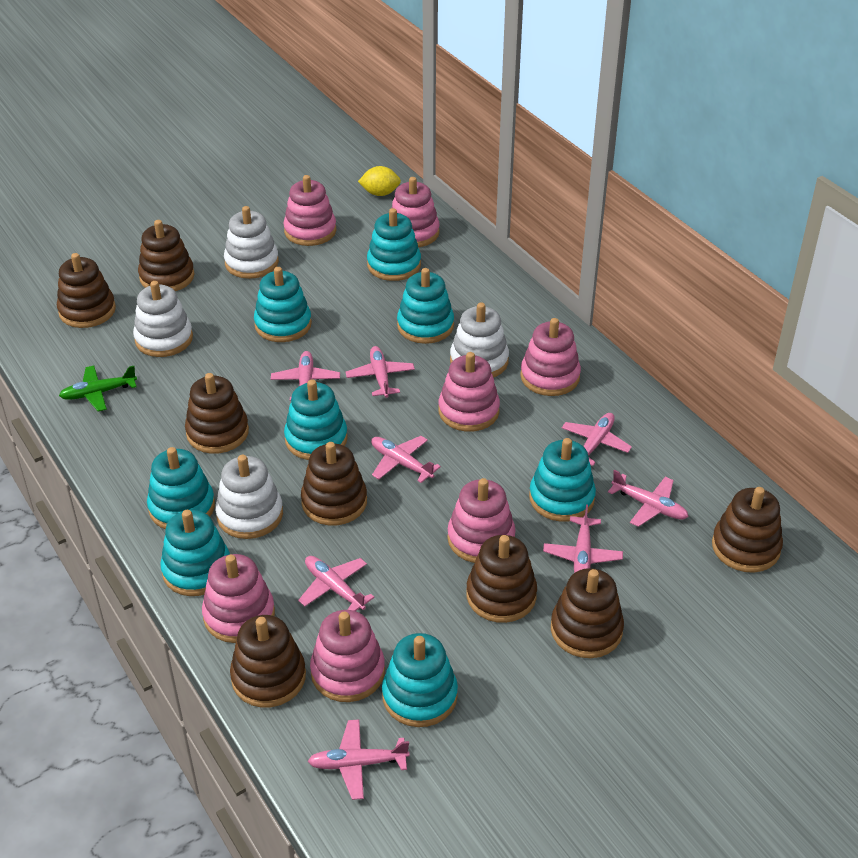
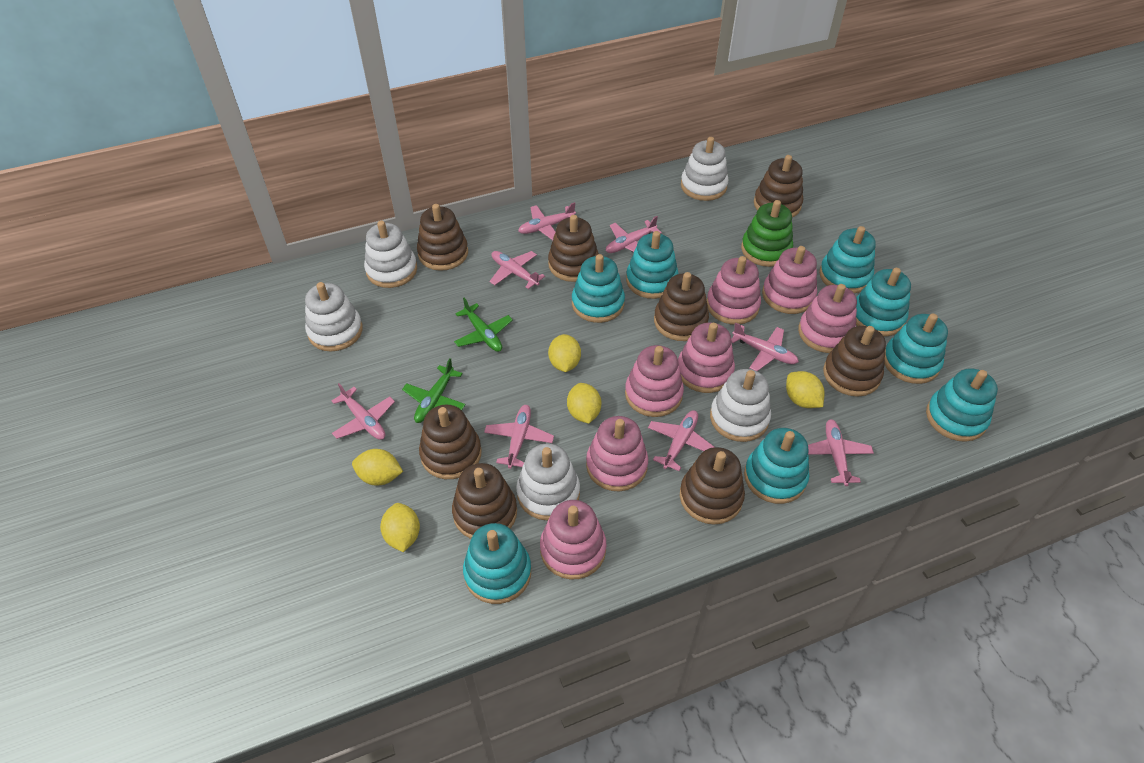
green plane: [59,365,137,412] = 1 -> [402,358,466,423] [454,298,512,352] = 2
green stacking toy: none = 0 -> [741,200,793,267] = 1
white stacking toy: [133,281,193,357] [215,455,283,539] [224,206,279,279] [450,303,509,378] = 4 -> [305,282,363,351] [364,221,417,288] [516,443,580,520] [681,137,729,201] [710,369,771,442] = 5
yellow lemon: [358,166,401,196] = 1 -> [352,449,403,486] [380,503,420,552] [548,334,581,372] [567,383,601,423] [786,371,825,408] = 5

